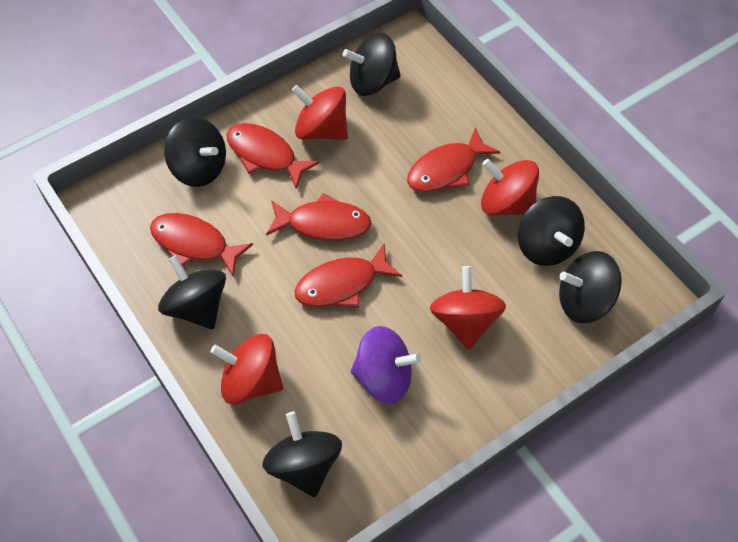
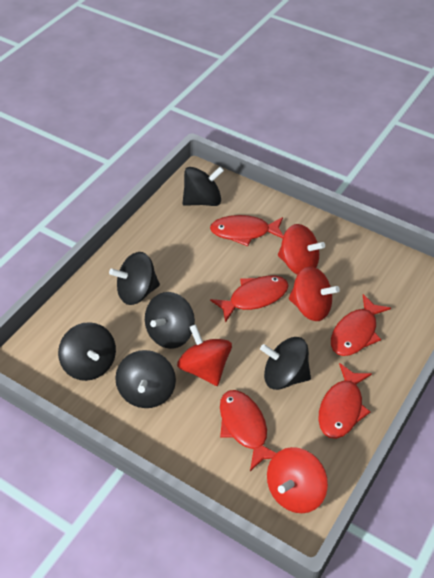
purple spinning top: [351,326,422,404] = 1 -> none = 0

